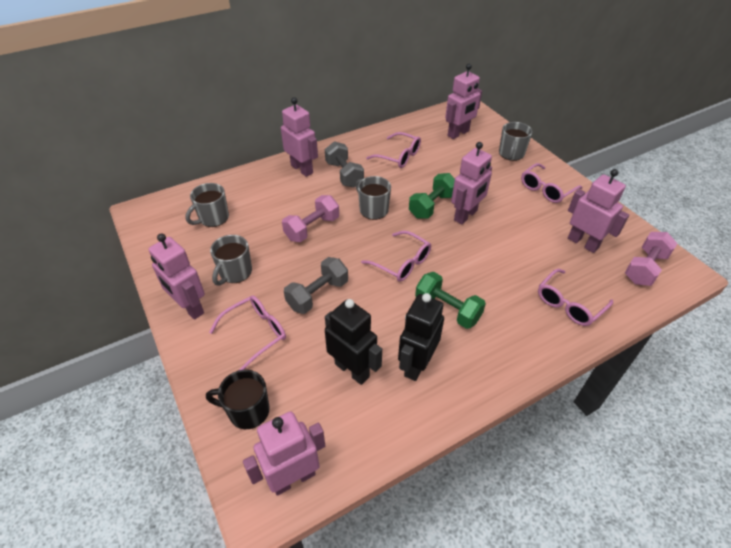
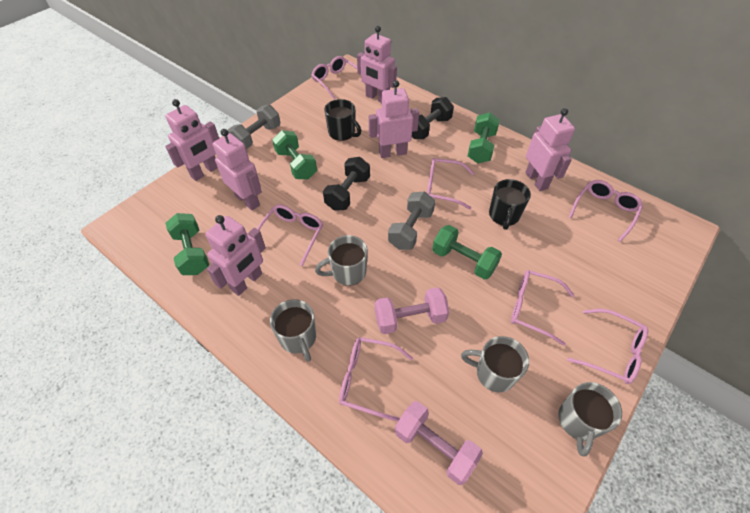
black dumbbell: none = 0 -> [323,157,370,211] [412,97,454,139] = 2
black mug: [206,370,270,429] = 1 -> [324,99,361,141] [489,179,531,230] = 2
black robot: [325,299,382,385] [398,293,444,381] = 2 -> none = 0
green dumbbell: [409,173,455,219] [415,272,486,329] = 2 -> [165,213,209,275] [272,130,317,179] [432,225,502,280] [468,112,500,163] = 4
pink glasses: [209,295,286,370] [361,231,431,282] [366,132,421,168] [521,163,582,203] [538,269,613,326] = 5 -> [257,204,323,266] [311,56,365,99] [339,337,413,422] [427,158,474,210] [511,270,574,346] [567,309,648,384] [569,180,643,242] = 7

